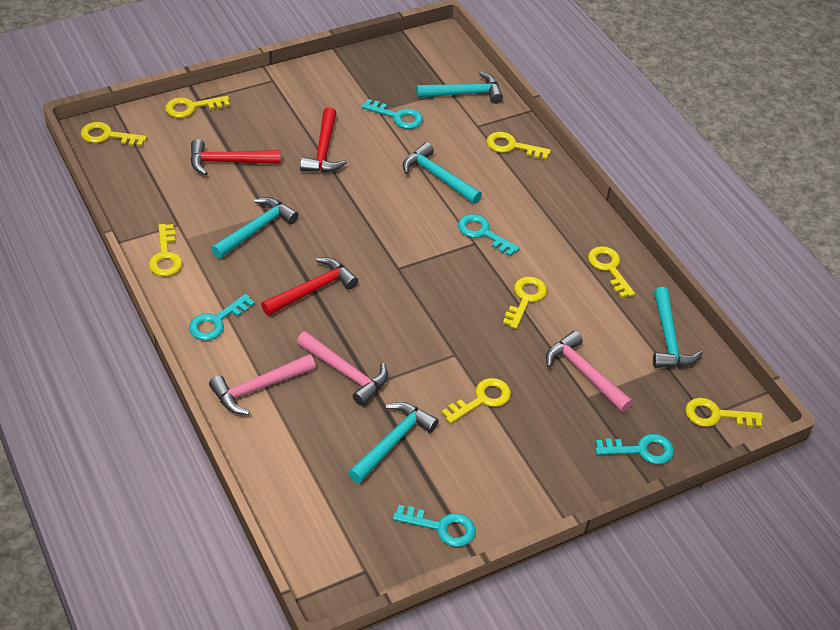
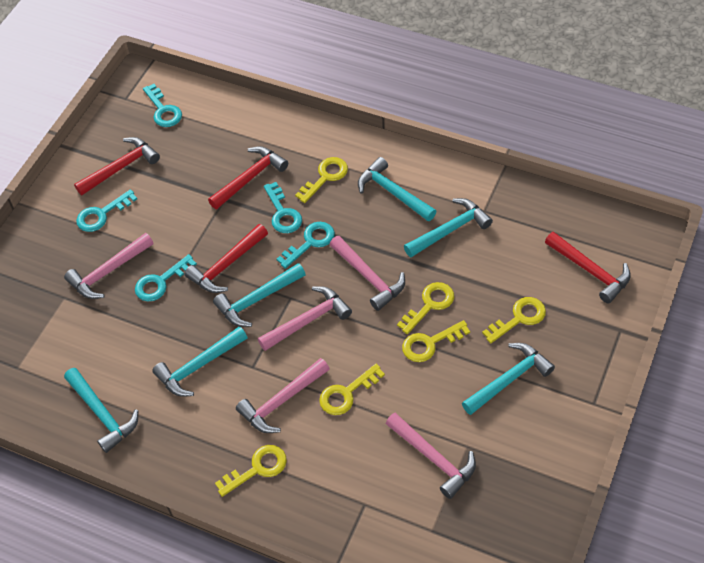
pink hammer: [209,354,316,415] [296,331,388,406] [546,331,633,412] = 3 -> [64,233,154,299] [236,358,330,433] [258,286,352,351] [330,236,405,311] [386,413,476,499] = 5
red hammer: [190,139,281,176] [261,257,358,316] [300,107,347,172] = 3 -> [74,137,160,195] [185,224,268,293] [208,146,288,209] [545,232,631,304] = 4
turquoise hammer: [211,197,299,258] [348,402,439,483] [403,142,482,204] [416,72,503,104] [653,287,703,368] = 5 -> [64,368,138,453] [152,326,248,397] [213,263,306,327] [358,157,437,221] [404,198,493,257] [462,343,555,415] = 6
yellow key: [81,122,147,146] [149,224,183,276] [165,96,230,118] [442,378,511,424] [487,132,551,160] [503,276,547,329] [588,246,635,298] [685,398,763,427] = 8 -> [215,445,287,497] [295,157,348,203] [319,364,385,415] [397,282,454,334] [402,320,470,362] [482,297,546,343] = 6

